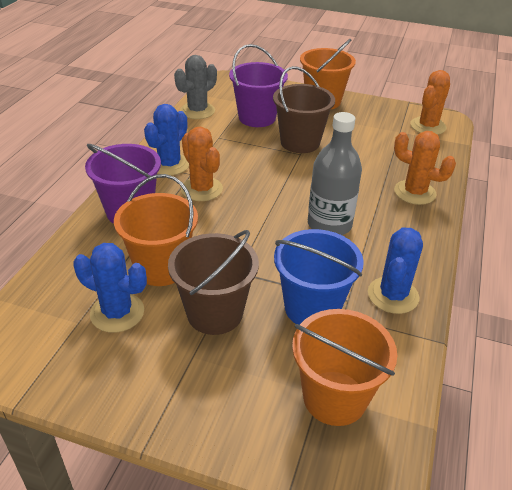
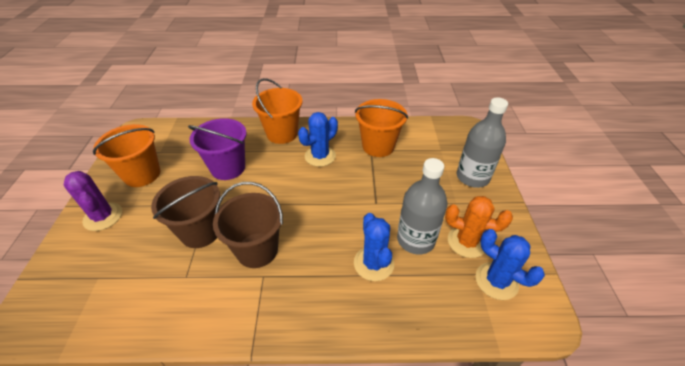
blue bucket: [274,229,364,325] = 1 -> none = 0
grey bottle: [308,112,362,235] = 1 -> [397,158,447,255] [457,97,508,188] = 2
grey cactus: [174,55,217,119] = 1 -> none = 0
orange cactus: [181,127,223,201] [394,131,456,205] [410,70,450,135] = 3 -> [445,196,513,258] = 1
purple bucket: [85,144,161,224] [229,44,288,127] = 2 -> [188,118,247,180] = 1
purple cactus: none = 0 -> [64,171,122,231] = 1

